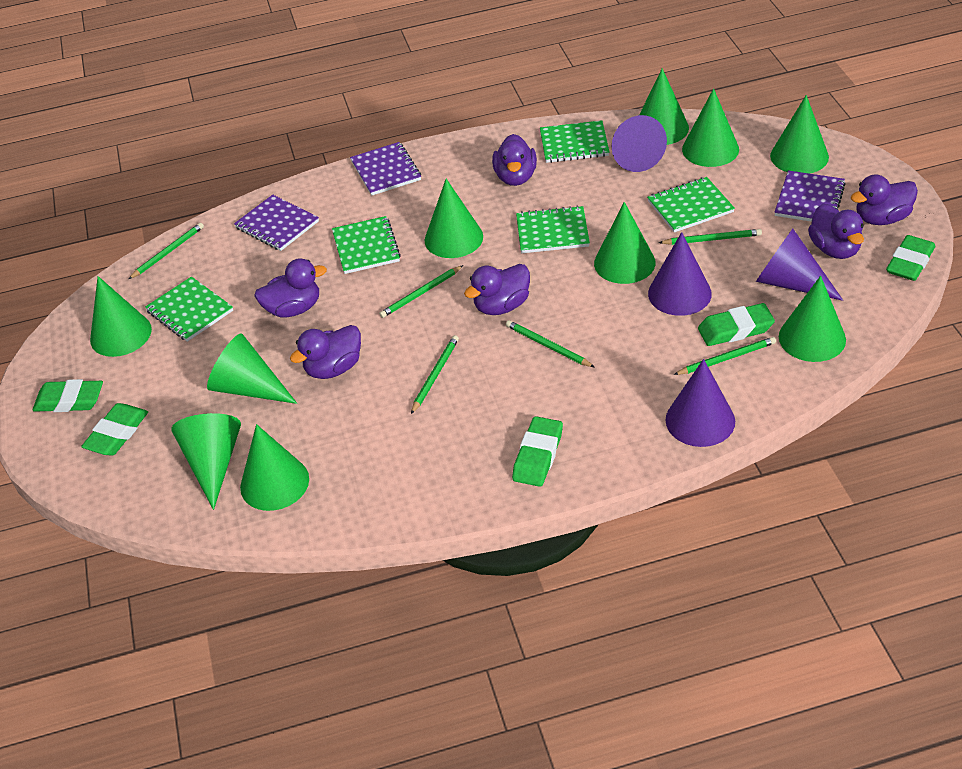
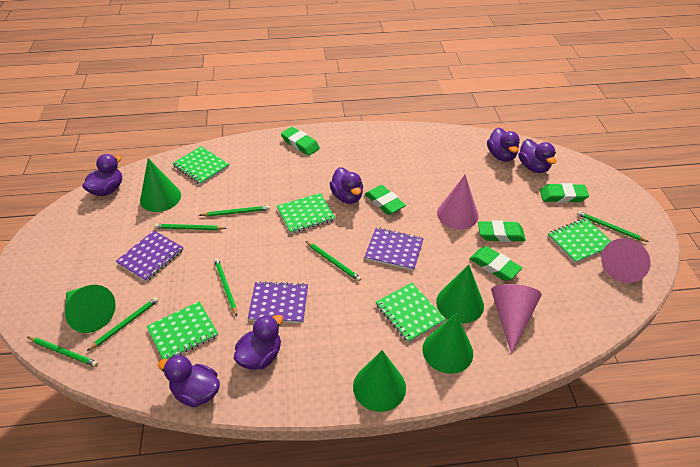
green cone: [90,276,152,357] [171,413,241,510] [207,333,297,404] [240,424,309,511] [425,179,483,258] [594,202,655,284] [639,68,689,145] [682,89,739,167] [770,95,829,174] [779,276,846,362] = 10 -> [65,285,116,333] [140,158,181,212] [353,350,406,412] [423,313,473,374] [436,265,484,323] = 5
green pencil: [129,223,204,279] [379,265,463,318] [411,335,459,414] [506,320,594,367] [659,229,762,245] [674,337,776,375] = 6 -> [28,337,98,367] [87,297,159,351] [155,224,226,230] [199,206,270,217] [214,258,237,316] [306,241,361,282] [577,211,649,242] = 7
pink cone: none = 0 -> [437,175,479,229] [491,284,542,354] [601,238,651,283] = 3
purple cone: [612,115,667,172] [648,232,712,316] [665,359,735,447] [756,229,843,301] = 4 -> none = 0

